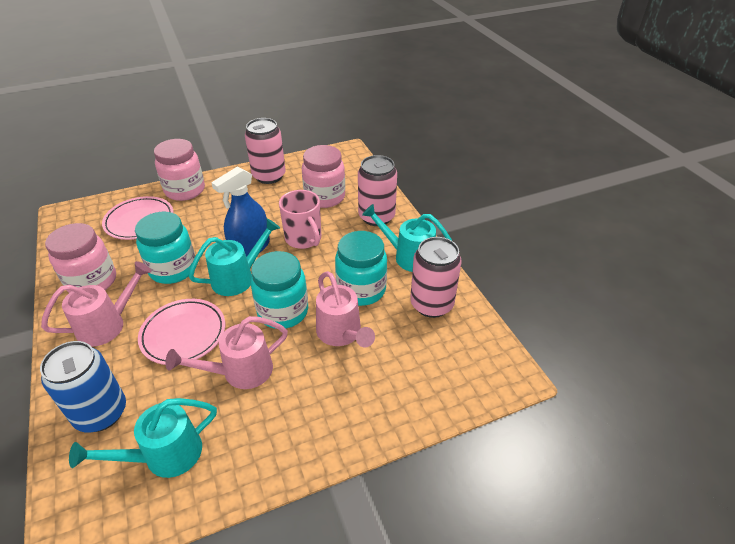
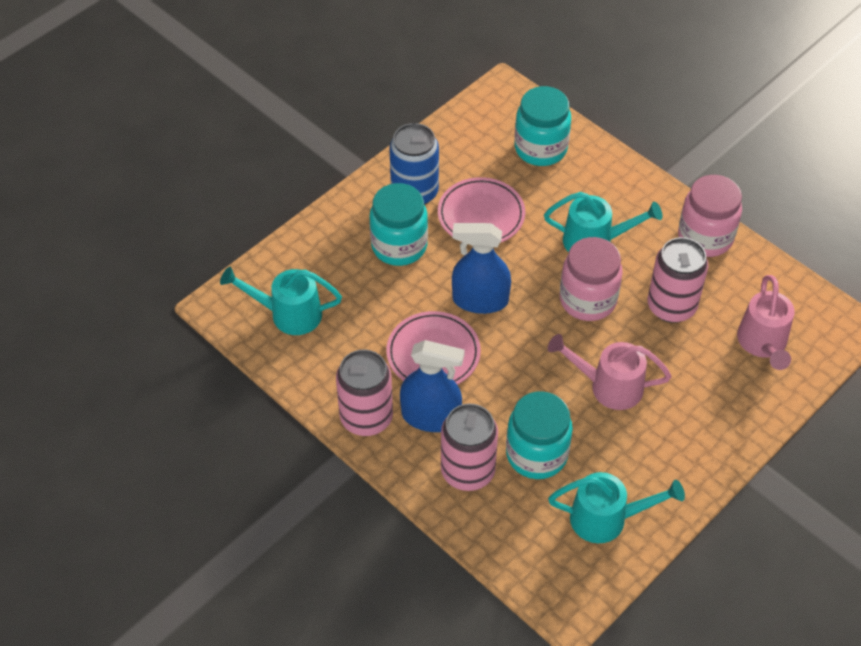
blue spray bottle: [211,167,270,257] = 1 -> [400,340,465,432] [452,223,511,314] = 2
pink jar: [45,223,116,293] [154,139,205,201] [302,145,345,208] = 3 -> [560,237,623,321] [678,175,742,257] = 2
pink mug: [279,190,321,249] = 1 -> none = 0
pink watering can: [41,261,151,347] [165,316,288,389] [316,271,375,348] = 3 -> [547,334,671,410] [737,275,794,370] = 2

